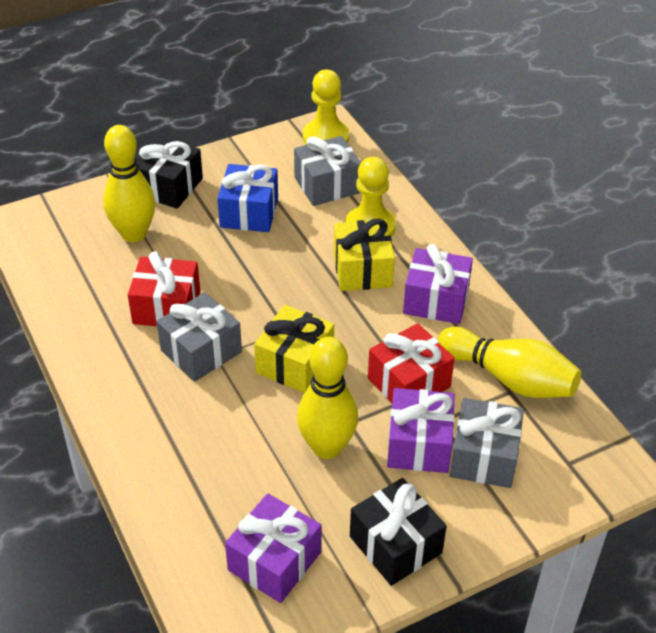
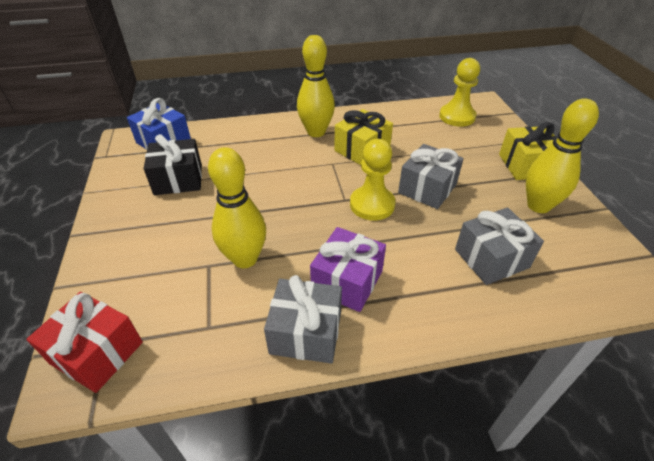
black gift: [136,136,203,209] [350,478,447,586] = 2 -> [144,134,202,195] = 1
purple gift: [225,493,322,603] [387,388,455,473] [403,244,473,324] = 3 -> [310,227,386,312] = 1
red gift: [128,251,200,326] [368,323,455,403] = 2 -> [26,292,143,393] = 1

